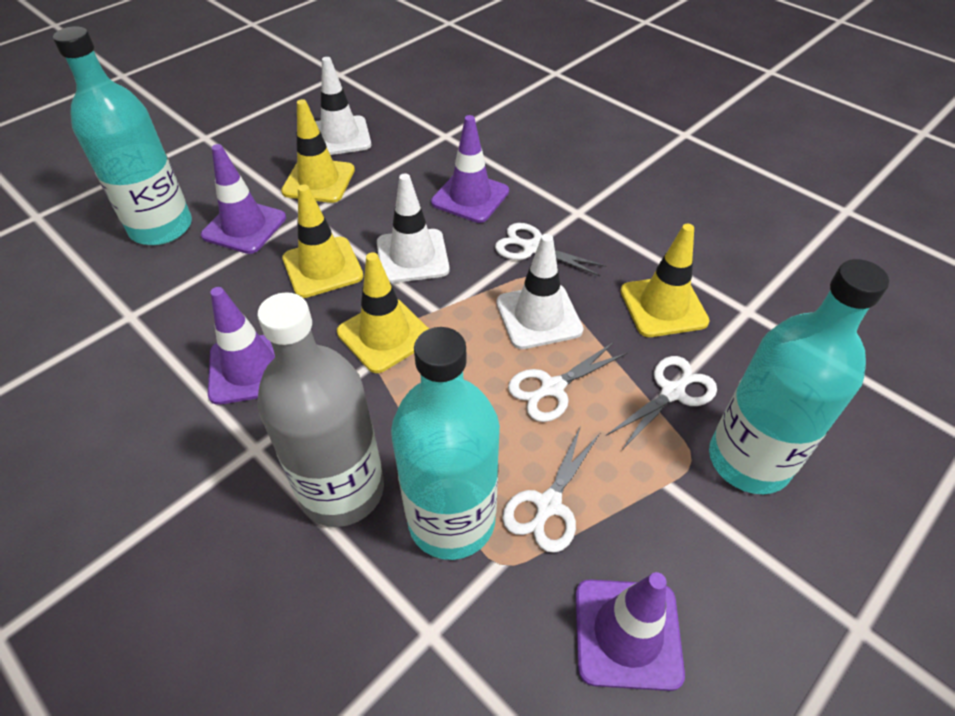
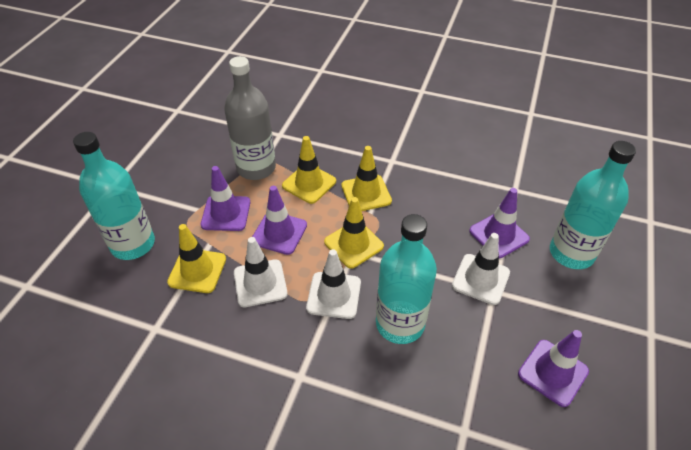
white scissors: [495,223,606,276] [502,425,601,553] [508,342,627,422] [606,356,717,450] = 4 -> none = 0

